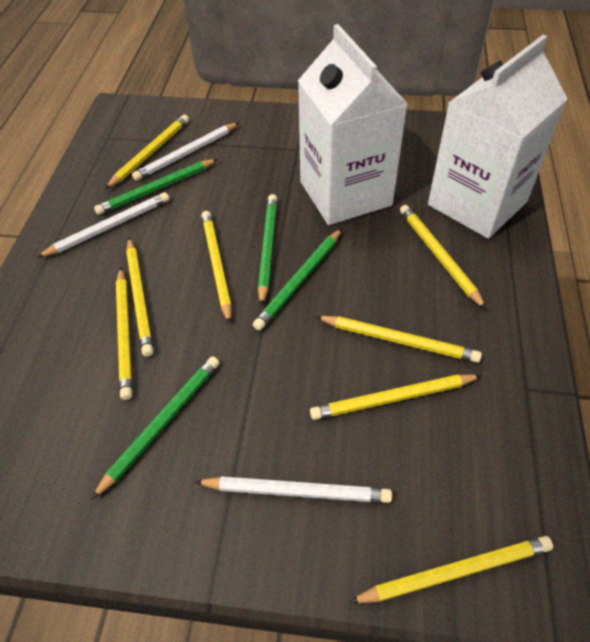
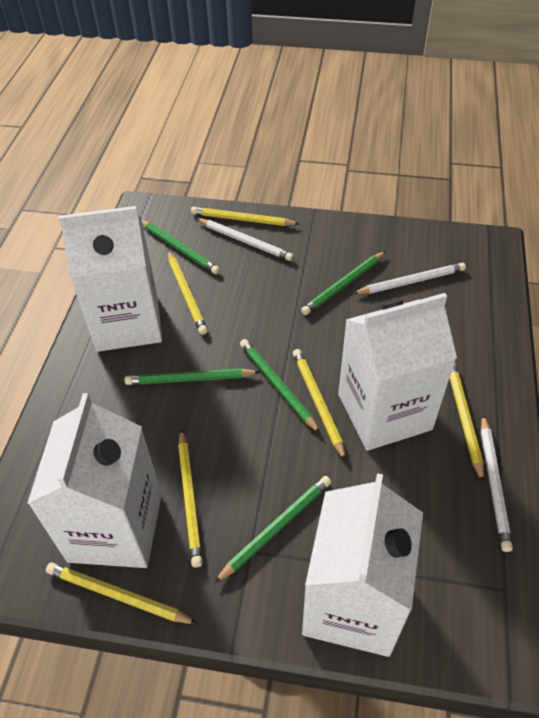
green pencil: [92,356,220,499] [94,159,218,215] [253,228,342,331] [258,194,277,306] = 4 -> [125,368,260,385] [142,220,220,274] [214,476,331,583] [240,339,321,434] [301,251,386,315] = 5
white carton: [298,24,408,225] [428,35,568,239] = 2 -> [27,393,162,568] [59,206,162,352] [302,473,423,657] [338,293,457,451] = 4
yellow pencil: [105,115,189,189] [116,267,132,400] [126,238,154,357] [201,211,232,324] [310,374,482,420] [315,316,482,363] [349,536,553,603] [400,205,486,309] = 8 -> [46,562,198,624] [168,250,208,335] [178,429,203,568] [191,207,299,226] [293,349,346,461] [450,363,484,483] = 6

